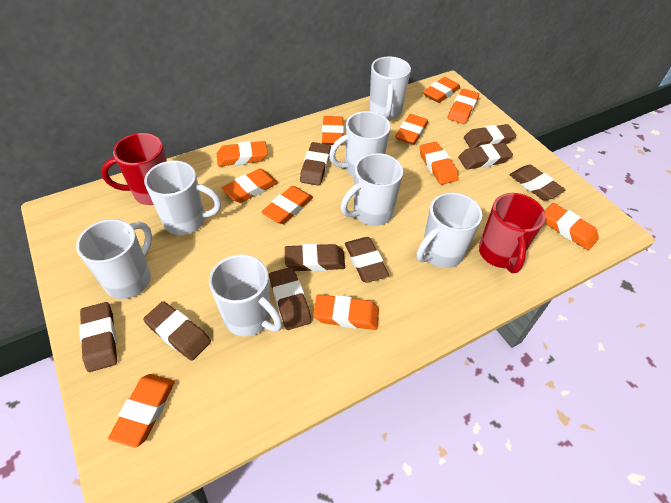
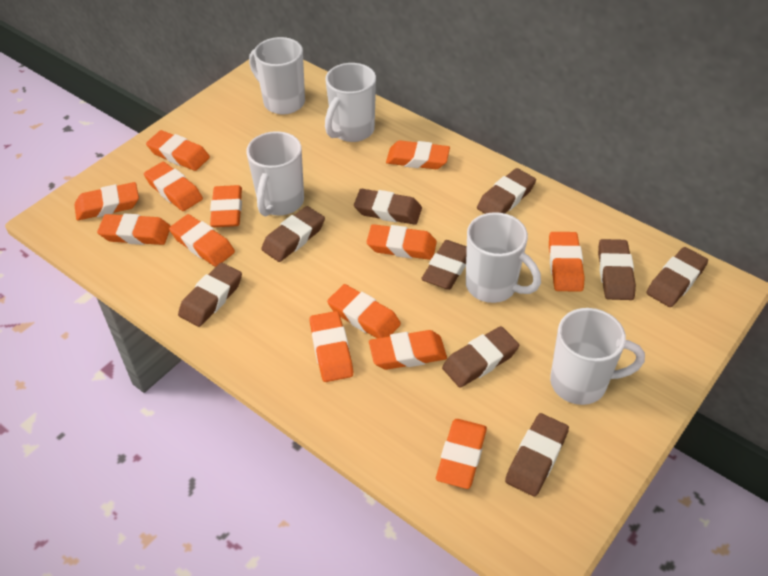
orange eraser: [108,374,175,447] [217,141,268,167] [222,168,278,203] [261,186,313,224] [313,294,379,330] [322,116,344,145] [395,114,428,145] [419,142,459,185] [423,77,460,103] [448,89,479,124] [545,203,599,250] = 11 -> [74,182,139,220] [97,214,170,245] [144,162,203,211] [146,130,210,171] [169,214,235,267] [210,185,242,227] [310,311,353,382] [327,284,401,338] [367,224,437,260] [369,330,447,370] [386,140,450,169] [436,419,487,489] [549,232,585,292] = 13
red mug: [101,133,167,205] [479,193,546,273] = 2 -> none = 0
white mug: [76,219,152,299] [144,161,221,235] [209,254,283,336] [329,111,391,177] [341,153,403,226] [369,57,411,120] [417,192,482,268] = 7 -> [246,131,304,216] [249,37,305,115] [325,63,376,142] [466,212,541,303] [550,308,645,405] = 5

